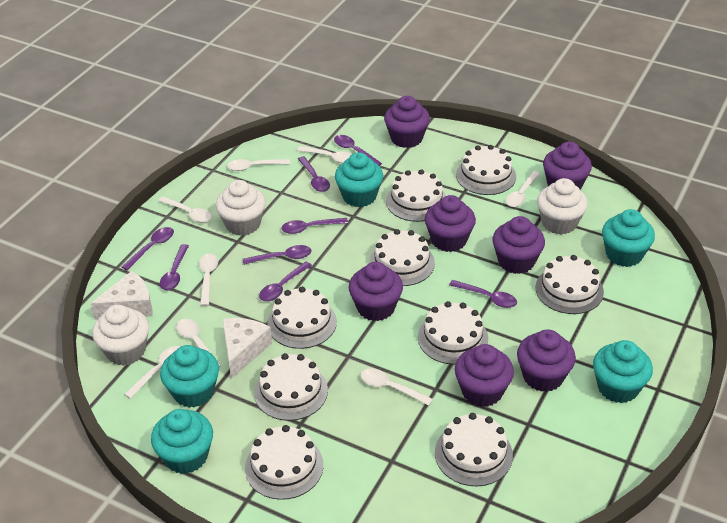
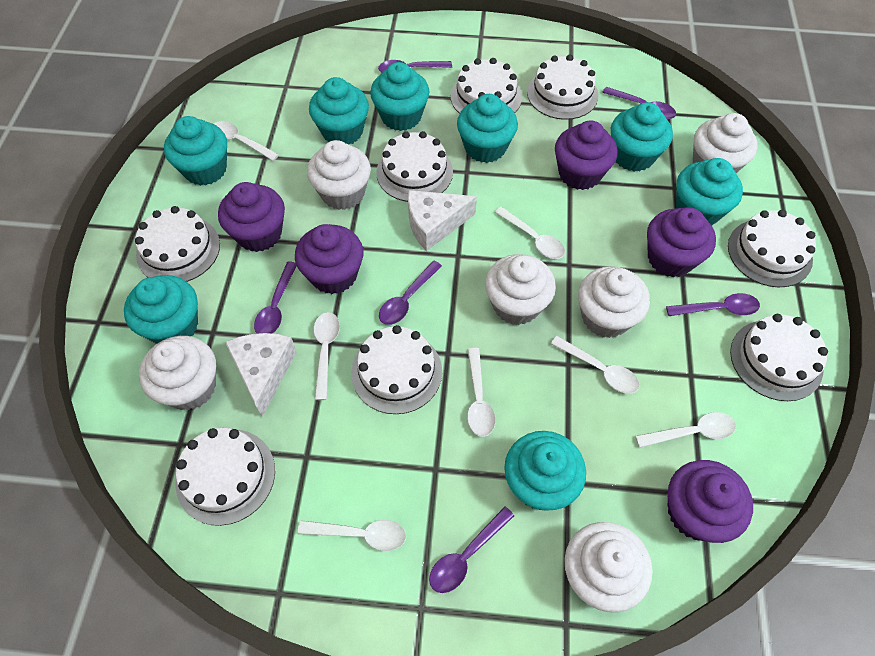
purple cupcake: [349,262,403,321] [384,96,430,148] [425,195,476,252] [455,344,514,407] [493,216,545,274] [517,329,576,392] [543,142,592,190] = 7 -> [218,182,285,252] [295,224,363,294] [555,120,618,190] [647,207,716,277] [668,460,753,543] = 5
purple spoon: [122,227,174,270] [160,244,189,290] [243,245,311,265] [259,262,312,301] [281,218,348,234] [298,156,330,192] [334,135,382,166] [449,280,517,308] = 8 -> [254,261,296,334] [378,60,452,72] [379,261,442,325] [429,506,514,593] [602,87,676,119] [666,293,760,316] = 6
turquoise cupcake: [151,409,213,474] [160,345,219,408] [335,152,383,207] [593,340,653,403] [602,209,655,267] = 5 -> [124,275,198,344] [164,116,227,186] [309,77,369,144] [370,62,429,131] [457,94,518,163] [504,431,586,511] [611,102,673,172] [676,158,743,225] = 8
white cake: [245,425,323,500] [254,353,328,421] [267,287,337,349] [369,229,435,286] [386,169,446,222] [418,301,488,365] [435,413,513,486] [456,145,516,195] [535,255,604,314] = 9 -> [135,206,220,282] [175,428,275,526] [351,325,442,414] [376,131,453,202] [451,58,522,114] [527,55,598,120] [728,210,816,288] [730,314,828,401] = 8
white cupcake: [92,305,149,366] [216,180,266,236] [537,178,588,235] = 3 -> [139,336,216,411] [307,140,371,210] [485,254,556,325] [564,522,653,613] [578,266,650,338] [693,113,758,173] = 6
white spoon: [124,346,180,399] [158,197,212,223] [177,319,221,367] [199,253,218,306] [227,159,290,171] [297,146,352,163] [360,368,433,406] [506,171,540,207] = 8 -> [214,121,279,161] [297,520,406,551] [314,312,340,400] [467,348,495,437] [495,207,565,259] [551,336,640,394] [635,412,736,448] = 7

